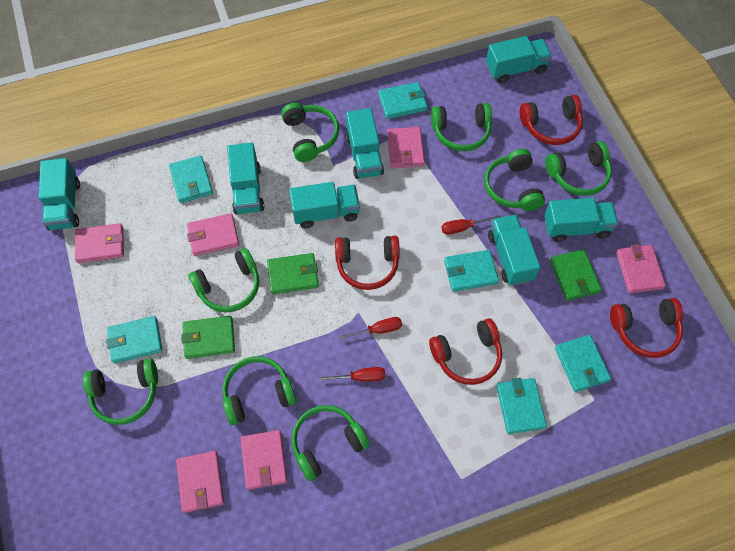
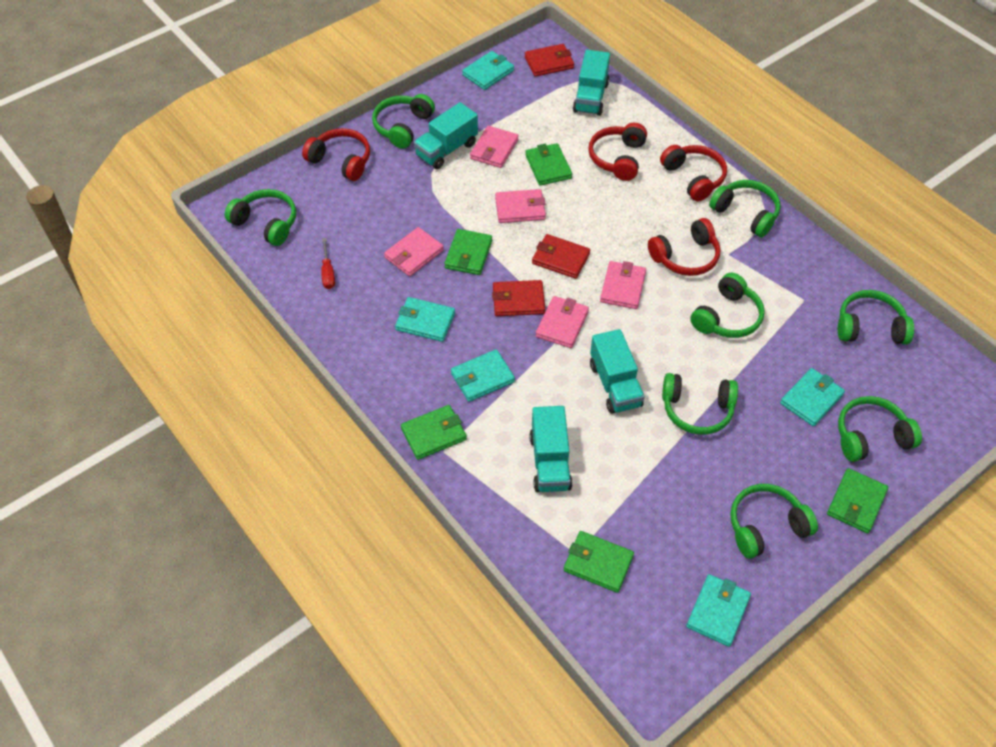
green wallet: [181,316,235,359] [267,253,319,294] [550,249,602,301] = 3 -> [401,405,467,460] [444,229,492,275] [525,143,572,186] [564,531,634,593] [827,468,888,533] = 5
pink wallet: [75,223,124,263] [176,451,224,513] [187,213,239,256] [241,430,287,490] [387,127,425,168] [616,244,666,293] = 6 -> [384,227,444,276] [470,126,519,168] [495,189,546,223] [536,296,589,348] [600,261,646,309] = 5
red screwdriver: [319,367,385,382] [338,317,402,340] [441,215,501,235] = 3 -> [321,238,335,289] = 1
red wallet: none = 0 -> [492,280,545,316] [525,44,574,77] [532,234,590,279] = 3
turquoise truck: [39,158,80,230] [227,143,264,214] [289,182,360,228] [346,108,384,179] [486,36,552,83] [488,214,540,286] [544,198,618,242] = 7 -> [414,102,478,169] [529,406,572,492] [573,50,610,116] [590,329,645,414] = 4
turquoise wallet: [106,316,162,364] [169,156,213,203] [378,82,427,119] [444,250,499,292] [496,378,547,434] [555,335,611,392] = 6 -> [395,297,455,342] [451,349,515,402] [462,51,514,90] [686,574,751,647] [780,368,845,426] = 5

